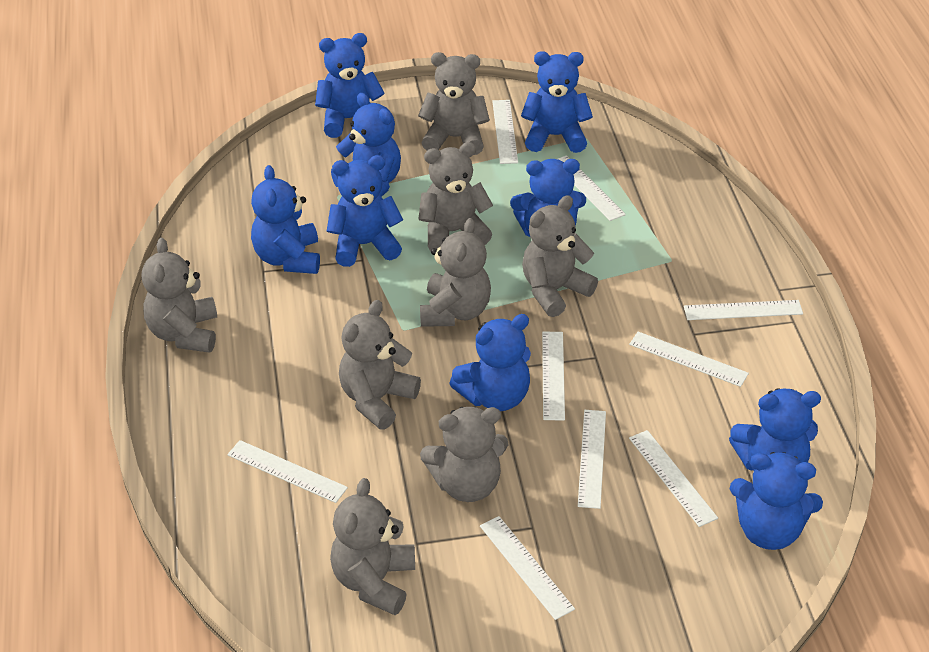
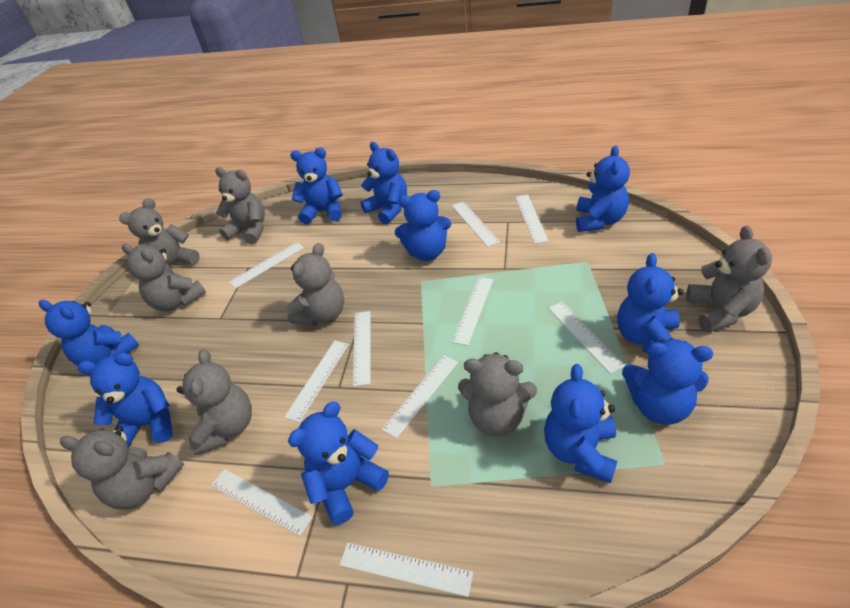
blue teddy bear: [251,165,320,274] [315,33,385,138] [327,155,403,267] [331,93,401,197] [449,314,531,411] [510,159,586,237] [521,51,593,153] [729,388,821,471] [730,452,823,550] = 9 -> [39,300,139,366] [78,353,173,448] [288,402,389,525] [290,148,343,224] [360,142,407,224] [395,190,451,261] [544,364,617,484] [576,146,630,232] [617,253,683,353] [622,338,713,425] = 10
white ruler: [227,440,348,503] [480,516,575,620] [492,100,518,164] [542,332,565,421] [558,155,626,221] [578,410,606,509] [629,332,749,387] [629,430,718,527] [684,300,803,320] = 9 -> [211,469,313,536] [229,242,304,289] [284,340,349,423] [340,543,473,597] [353,311,371,387] [382,355,458,439] [452,201,500,247] [452,277,493,346] [515,195,548,244] [548,302,625,374] = 10

